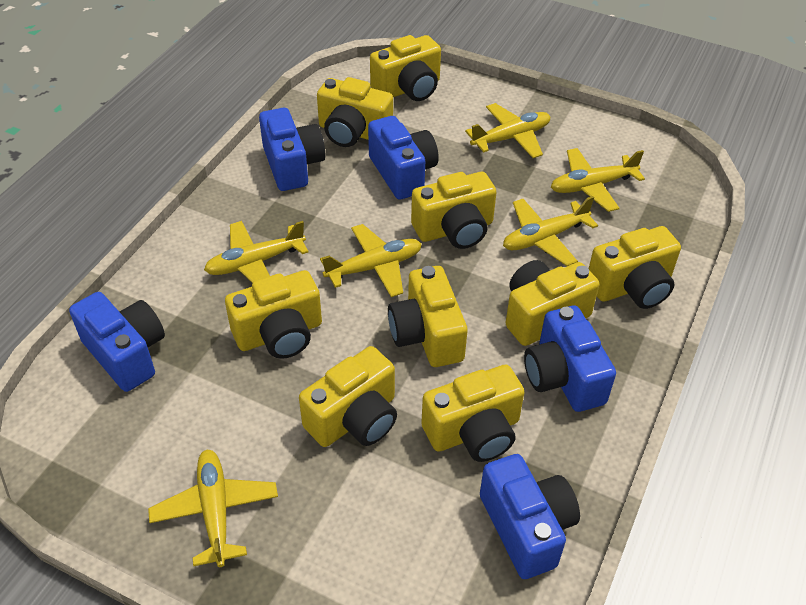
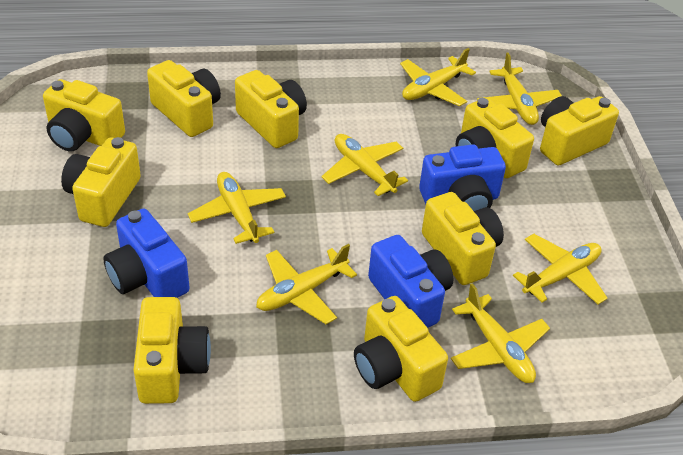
blue camera: [69,292,165,392] [259,108,325,191] [368,116,439,200] [480,454,580,579] [524,306,616,412] = 5 -> [103,209,190,298] [368,235,453,328] [419,145,506,211] = 3
yellow plane: [148,450,278,567] [204,221,309,283] [320,224,422,297] [465,103,550,158] [503,196,598,266] [551,148,645,212] = 6 -> [188,172,286,244] [256,244,357,324] [322,134,408,196] [400,48,476,106] [451,283,550,383] [477,53,562,125] [513,234,608,305] = 7

